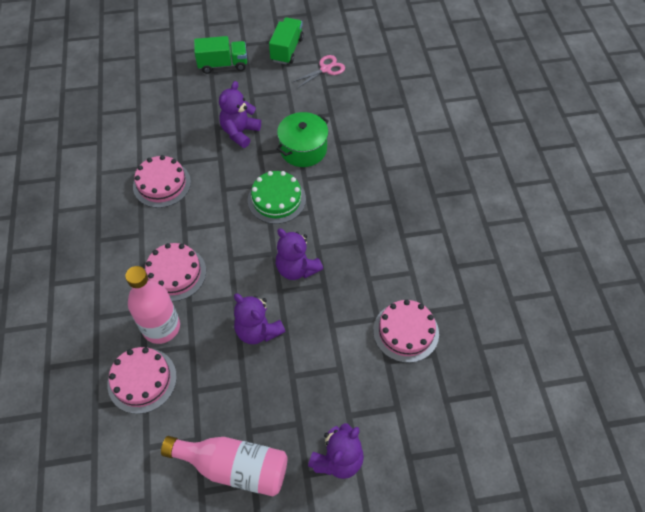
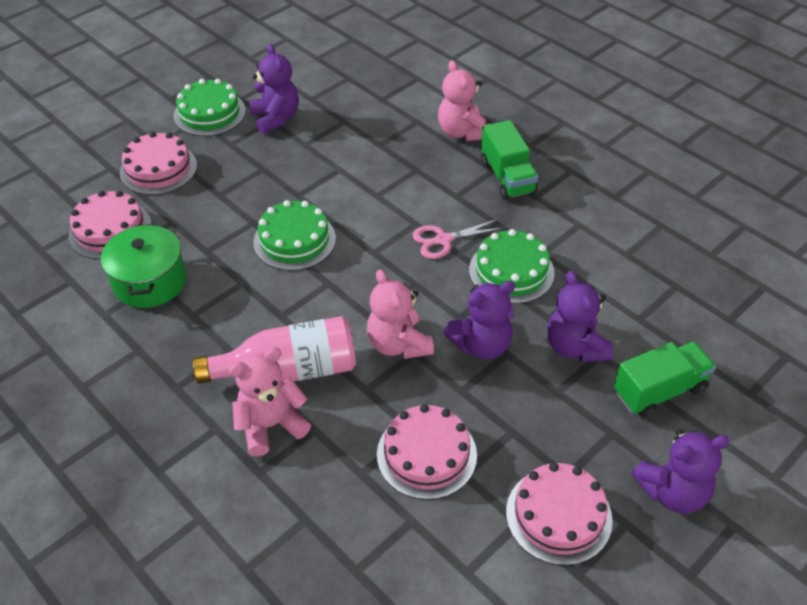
green cake: [248,171,306,224] = 1 -> [173,79,246,136] [253,200,336,271] [469,229,555,304] = 3
pink bottle: [125,266,180,344] [161,436,288,497] = 2 -> [193,316,356,384] = 1
pink teddy bear: none = 0 -> [229,347,311,457] [367,269,434,359] [438,60,488,141] = 3

